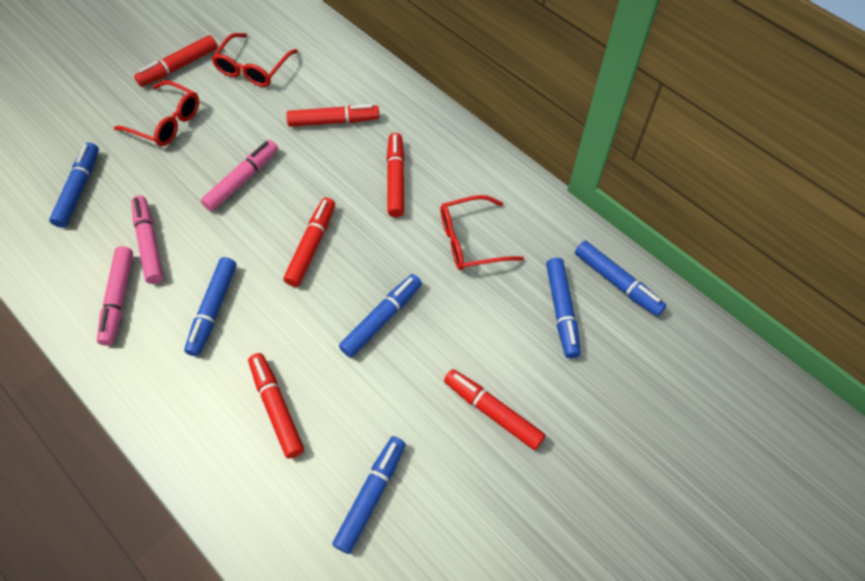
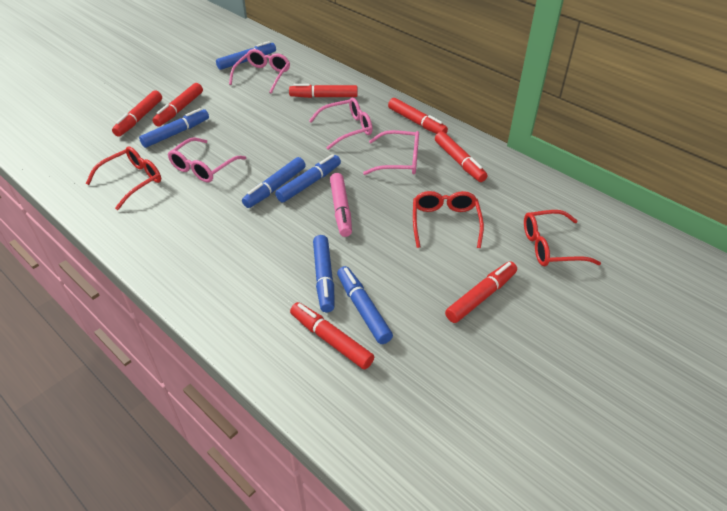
pink glasses: none = 0 -> [168,137,246,182] [229,49,290,94] [309,98,373,150] [363,130,419,175] = 4
pink marker: [97,246,133,346] [131,195,163,284] [201,140,278,211] = 3 -> [330,173,352,237] = 1
red marker: [134,35,217,87] [248,353,304,458] [283,197,335,287] [286,104,379,127] [387,133,405,217] [444,369,545,450] = 6 -> [112,90,162,137] [153,83,203,127] [289,84,358,98] [290,302,374,369] [388,98,448,134] [435,131,488,182] [445,261,517,323] = 7

